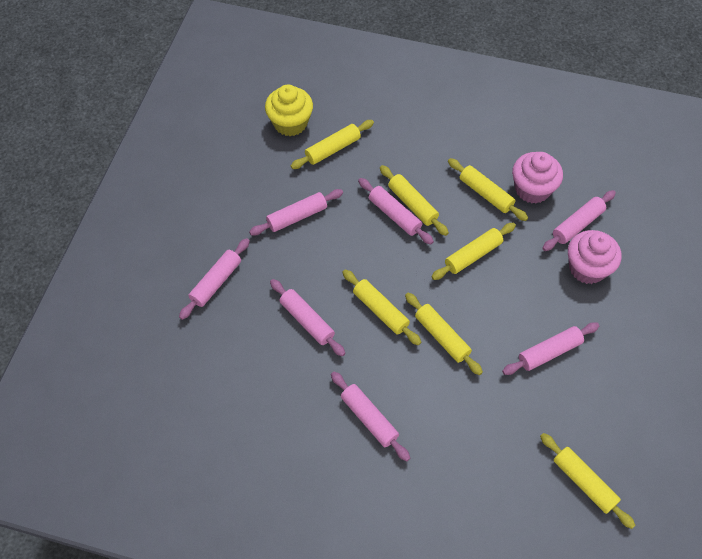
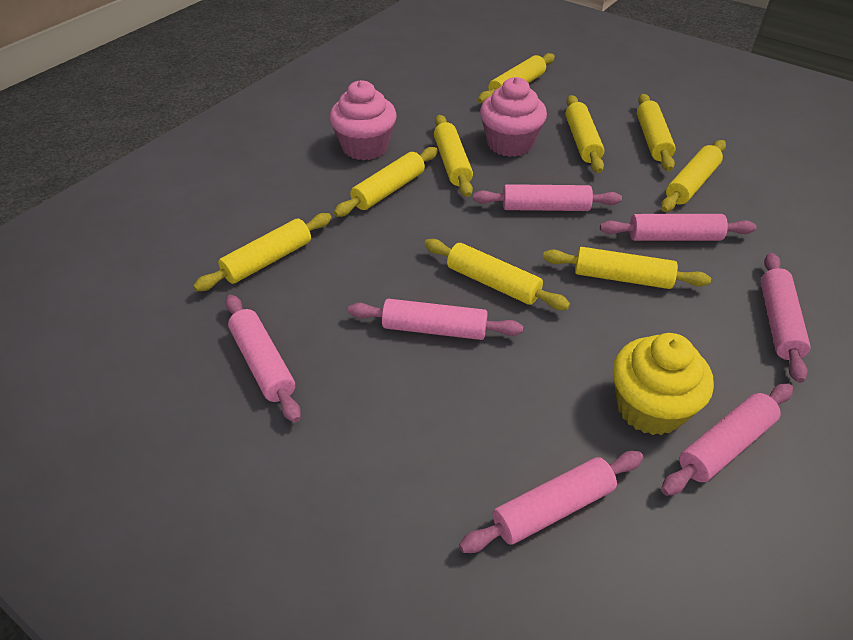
yellow rolling pin: [291,120,374,169] [342,269,421,345] [380,165,449,236] [405,293,483,375] [431,223,516,280] [448,158,528,221] [540,433,635,529] = 7 -> [193,213,332,291] [334,147,438,217] [424,239,570,310] [434,115,473,197] [478,53,555,103] [543,247,711,289] [565,95,604,173] [637,94,676,171] [661,140,726,212] = 9

